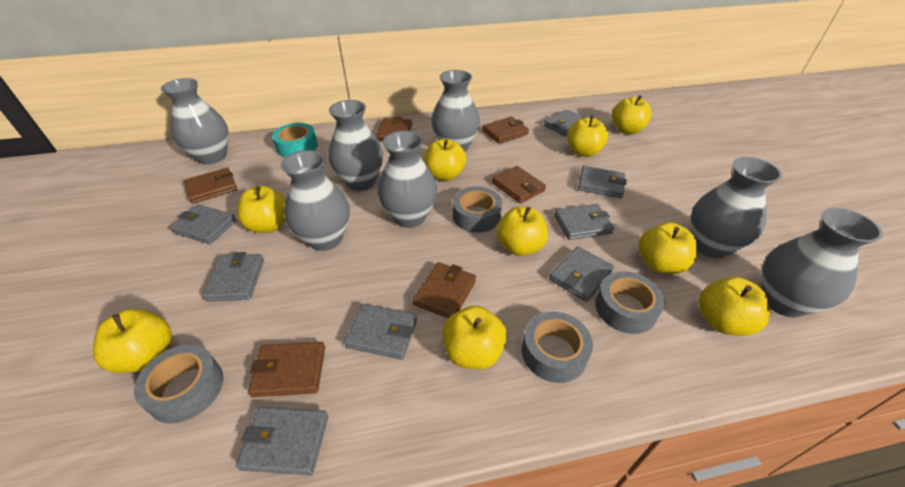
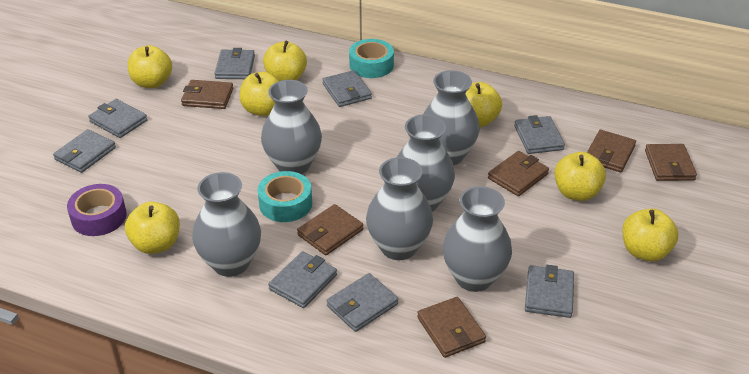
grey tape: [134,345,223,423] [453,187,502,233] [522,312,593,383] [595,271,665,334] = 4 -> none = 0
grey vase: [161,78,229,164] [281,150,350,251] [328,100,383,191] [377,131,437,228] [431,70,480,151] [690,157,782,259] [761,208,883,317] = 7 -> [192,172,261,277] [261,80,322,174] [366,157,433,260] [397,114,455,212] [423,70,480,165] [442,186,512,292] = 6
purple tape: none = 0 -> [67,184,127,236] = 1
turquoise tape: [272,123,318,157] = 1 -> [258,171,312,222] [349,39,394,78] = 2
yellow apple: [93,309,172,373] [237,186,286,233] [424,139,466,181] [443,306,507,369] [496,206,548,256] [567,115,608,157] [612,95,652,134] [639,222,697,274] [699,277,770,336] = 9 -> [125,202,180,254] [128,45,172,88] [240,72,279,116] [263,41,307,81] [465,82,502,127] [554,152,606,201] [622,209,679,261] = 7

